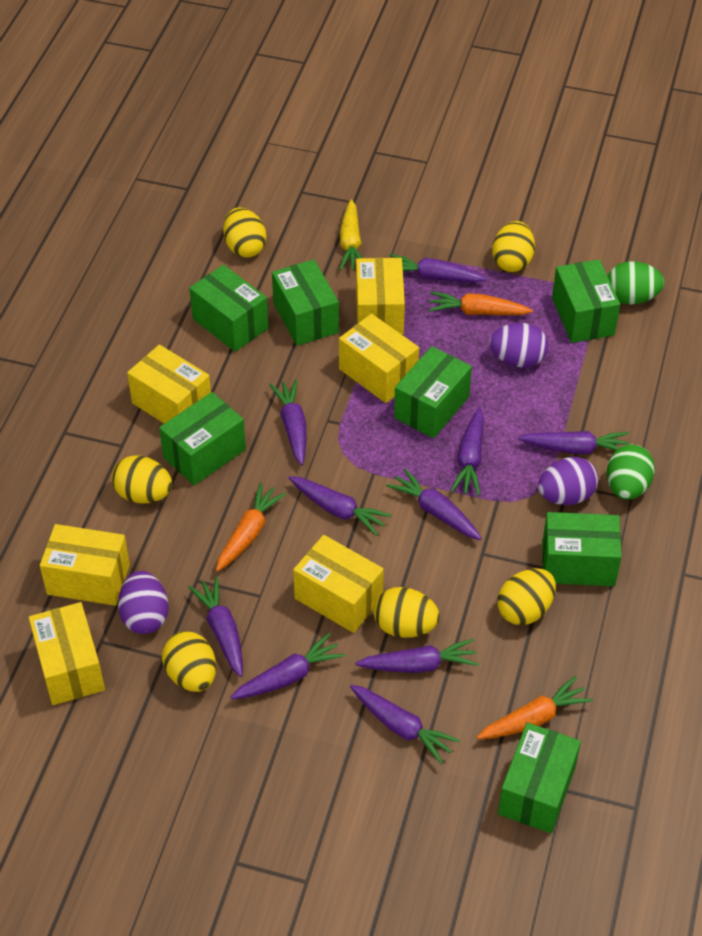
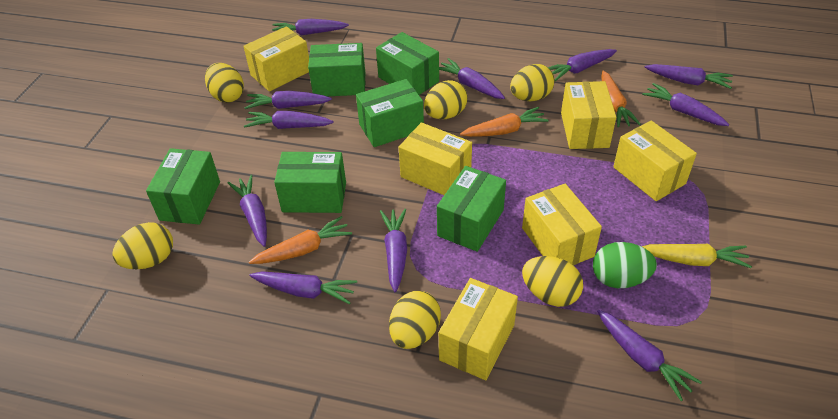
green box: [159,392,246,485] [189,265,269,352] [272,259,339,346] [394,346,472,438] [498,723,581,833] [542,512,622,586] [552,259,620,343] = 7 -> [146,148,220,225] [274,152,346,213] [308,43,365,96] [356,79,424,147] [376,32,439,95] [437,166,506,252] = 6
green egg: [607,445,655,500] [608,261,664,304] = 2 -> [593,242,657,288] = 1
purple carrot: [188,577,243,677] [230,633,345,699] [269,379,307,465] [289,476,392,536] [350,685,460,764] [355,639,479,673] [386,468,482,540] [389,254,487,283] [451,408,484,496] [518,431,629,454] = 10 -> [228,175,267,247] [244,91,332,109] [244,111,333,129] [249,271,357,304] [272,19,349,36] [380,209,407,292] [439,58,505,99] [548,49,617,81] [597,310,702,401] [642,83,729,126] [644,64,733,89] = 11
purple egg: [118,571,169,634] [489,323,548,368] [538,457,598,505] = 3 -> none = 0

